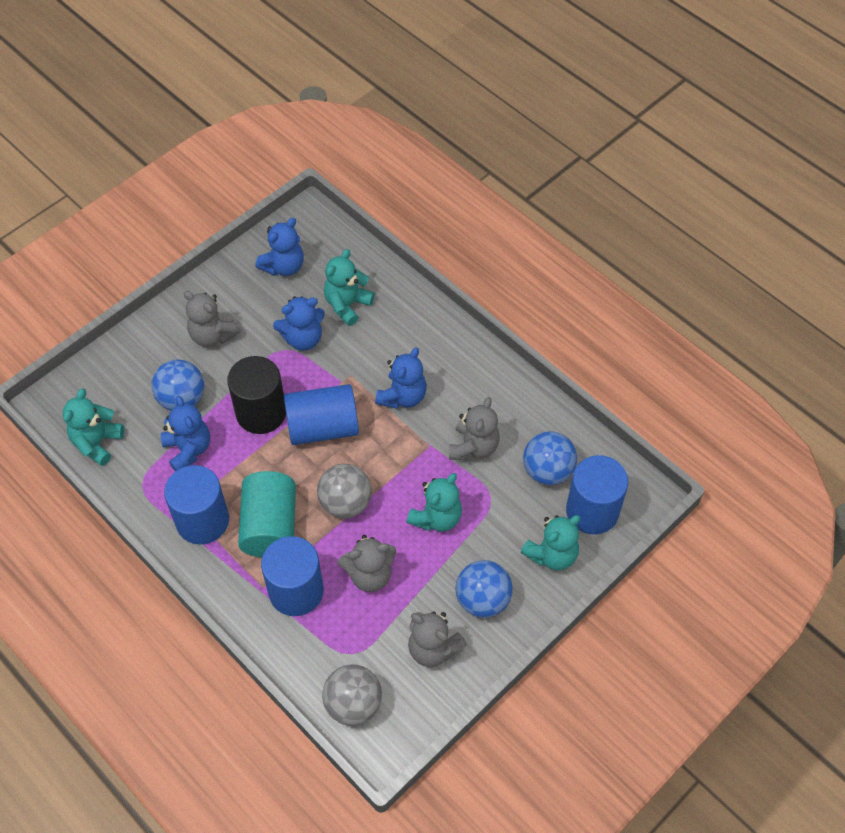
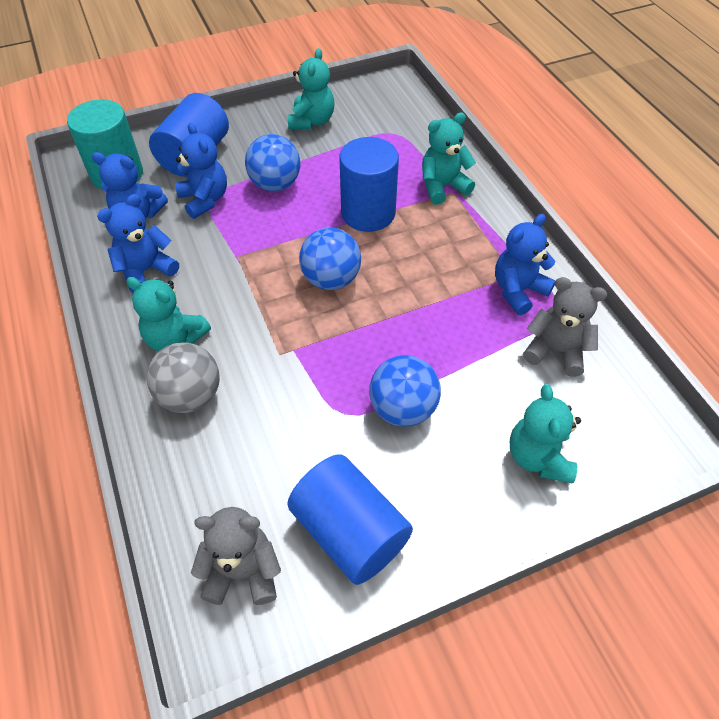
black cylinder: [227,356,286,434] = 1 -> none = 0
blue cylinder: [164,465,229,544] [261,536,324,616] [284,384,359,445] [566,455,628,535] = 4 -> [149,93,229,177] [287,454,413,585] [340,137,399,232] = 3
grey ball: [317,464,372,518] [322,664,382,726] = 2 -> [147,342,220,413] = 1
grey teddy bear: [184,291,241,347] [338,535,396,592] [408,611,467,667] [449,397,500,461] = 4 -> [191,507,281,605] [523,277,607,377] = 2

